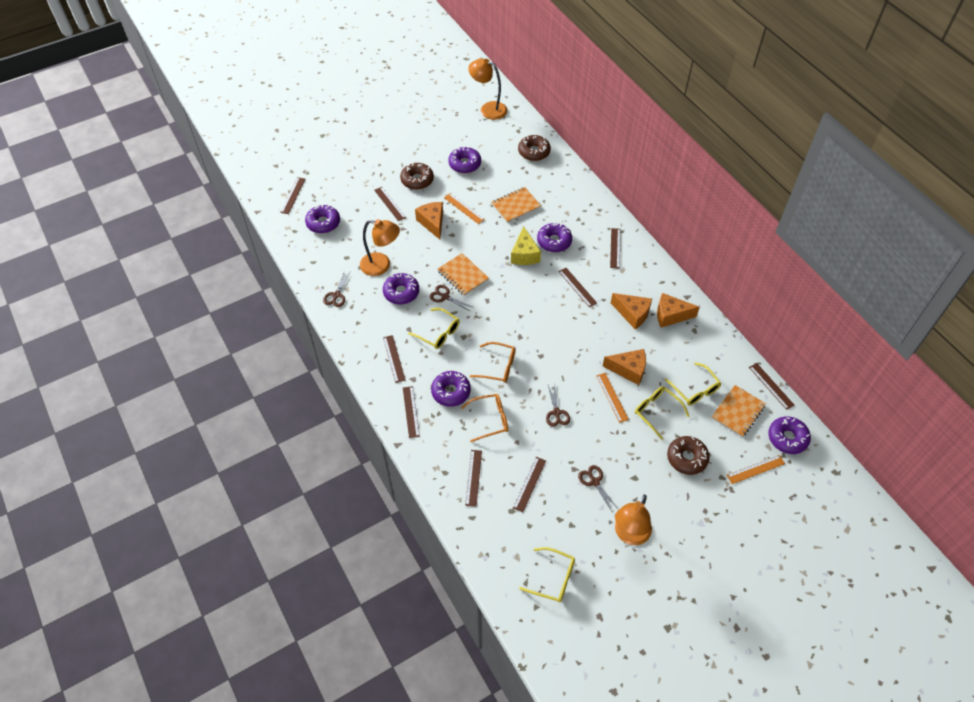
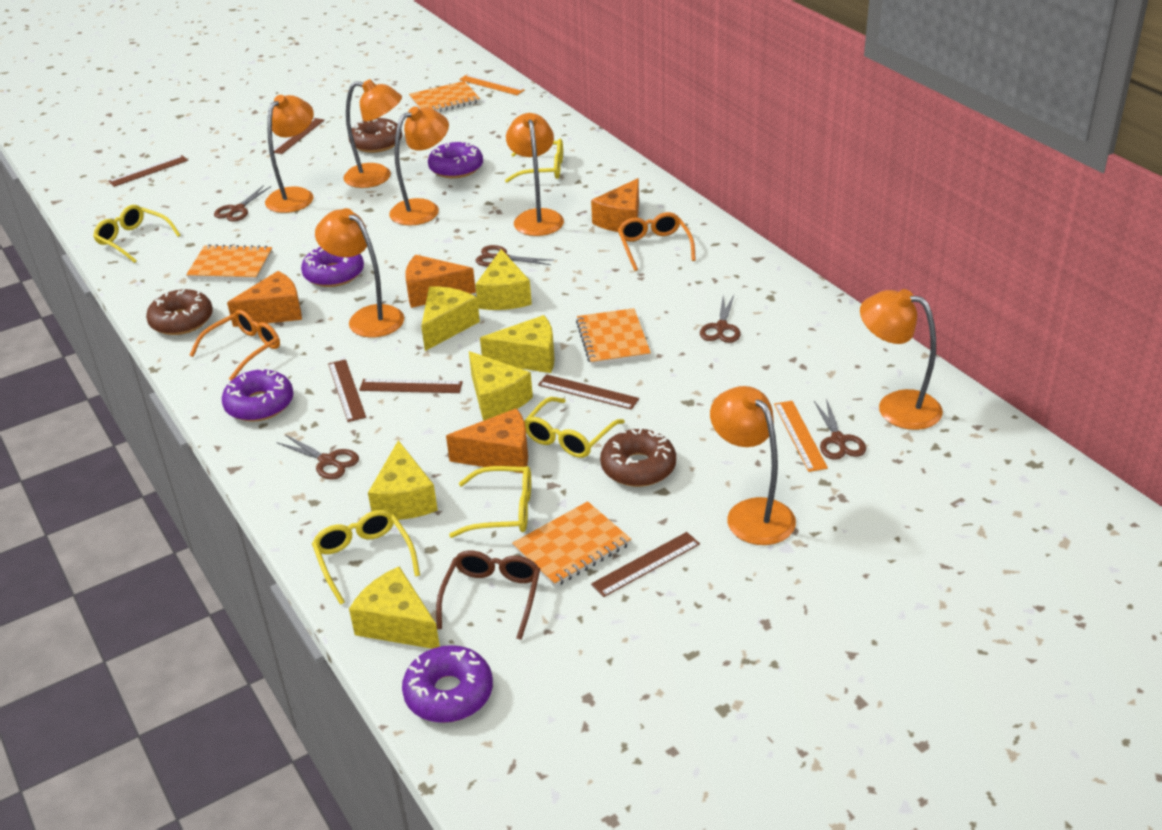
brown glasses: none = 0 -> [436,551,540,640] = 1
brown ruler: [280,177,305,214] [374,187,406,221] [383,335,406,383] [403,386,420,438] [465,450,482,507] [513,457,546,512] [559,268,597,307] [610,228,621,269] [749,363,794,410] = 9 -> [108,155,188,187] [273,118,325,154] [328,359,366,422] [359,379,463,393] [538,374,639,410] [591,532,700,597] = 6
brown scissors: [323,272,350,307] [429,285,472,312] [546,383,570,427] [578,465,617,513] = 4 -> [214,185,271,222] [276,435,359,480] [476,245,554,267] [700,295,741,343] [814,399,866,460] = 5
orange lamp: [360,219,400,276] [468,58,507,120] [615,495,652,545] = 3 -> [265,95,314,213] [315,208,404,338] [343,79,402,188] [389,106,449,226] [506,113,564,236] [710,386,796,545] [860,289,943,430] = 7
orange notebook: [438,253,489,296] [491,187,541,223] [711,385,766,437] = 3 -> [186,244,272,281] [409,81,480,112] [512,501,631,587] [576,308,651,365] = 4
orange ruler: [444,193,485,224] [596,373,629,423] [727,455,785,484] = 3 -> [459,74,525,95] [774,401,828,472] = 2
purple donut: [305,204,340,233] [383,273,419,305] [431,371,471,407] [448,146,481,173] [537,223,572,252] [768,416,811,454] = 6 -> [222,367,293,422] [301,247,364,287] [402,645,493,723] [428,140,483,178] = 4
yellow cheese: [511,226,541,265] = 1 -> [349,566,440,649] [368,440,438,520] [421,286,480,351] [469,351,533,421] [475,249,532,310] [480,315,555,373] = 6
yellow glasses: [408,308,460,349] [519,547,575,603] [635,386,690,440] [665,362,722,405] = 4 -> [93,205,180,263] [312,510,420,605] [449,466,531,538] [505,139,563,183] [524,397,625,458] = 5

